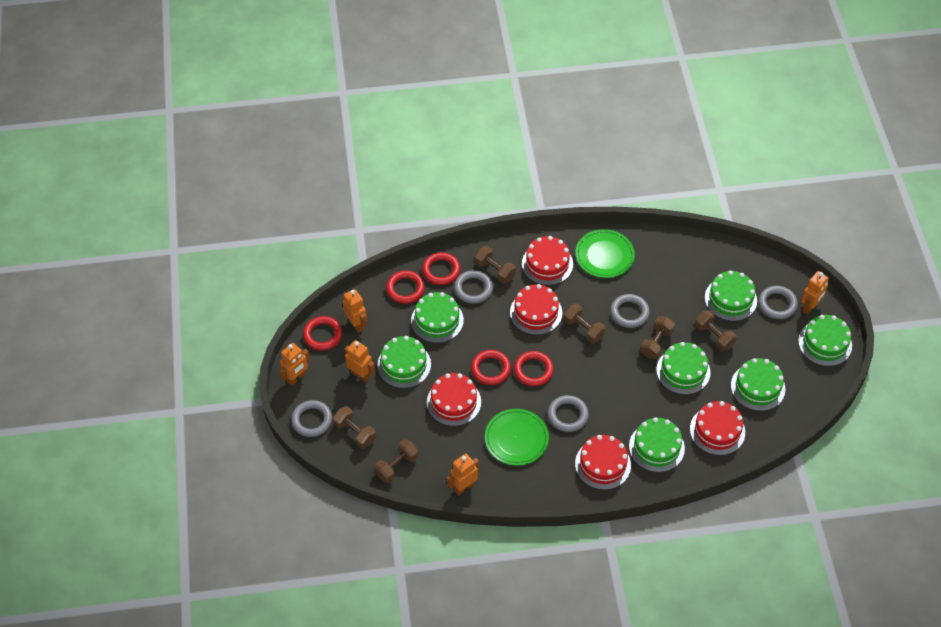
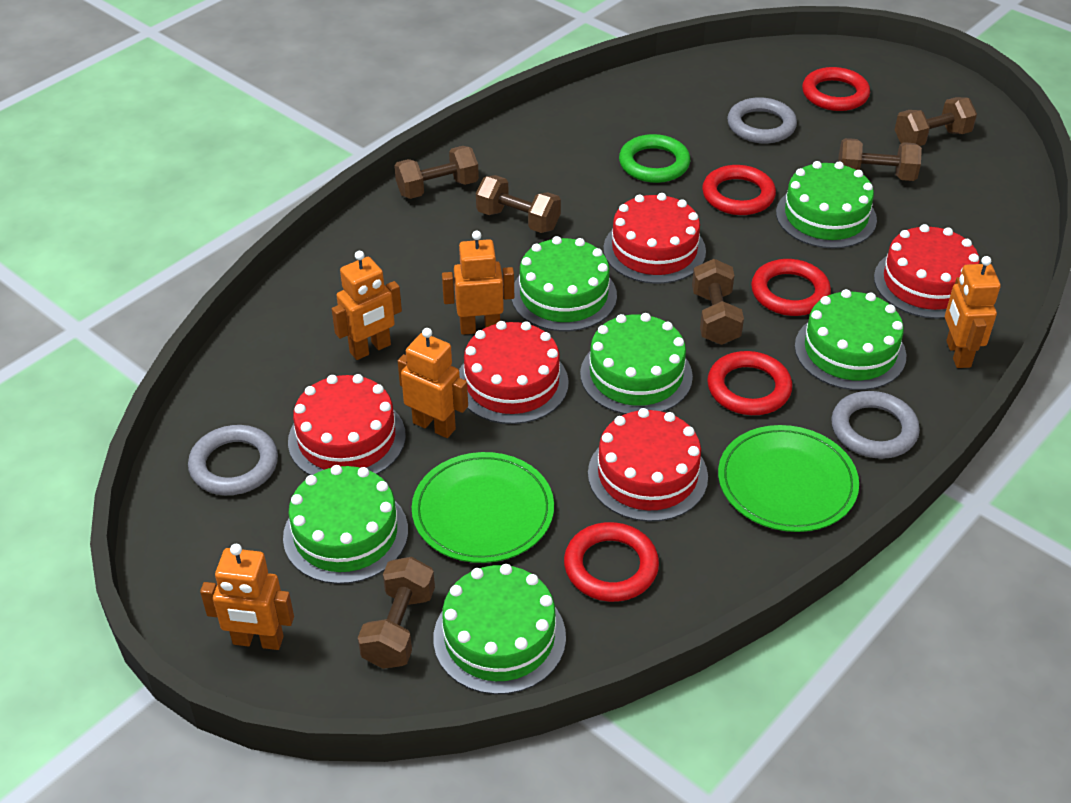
green cake: [377,336,431,388] [411,292,464,343] [629,417,685,472] [656,342,711,395] [705,270,757,321] [731,358,786,411] [798,315,852,366] = 7 -> [283,465,408,584] [433,564,566,695] [511,236,617,331] [580,313,693,414] [776,161,877,249] [795,289,906,390] = 6
green ring: none = 0 -> [619,134,690,183] = 1
grey ring: [291,400,332,437] [454,270,493,304] [548,395,589,432] [610,294,650,328] [759,286,798,319] = 5 -> [188,425,278,495] [727,97,797,143] [831,391,920,459] = 3

